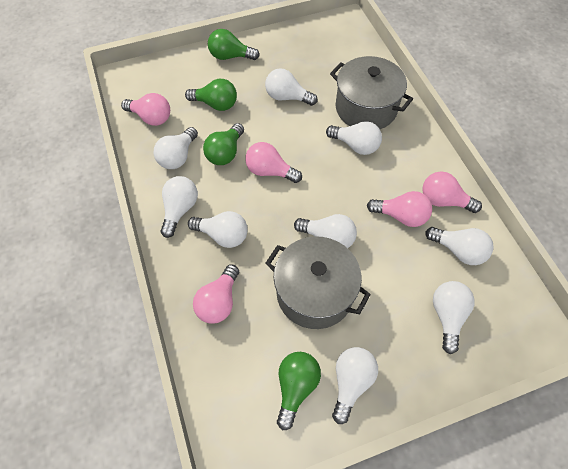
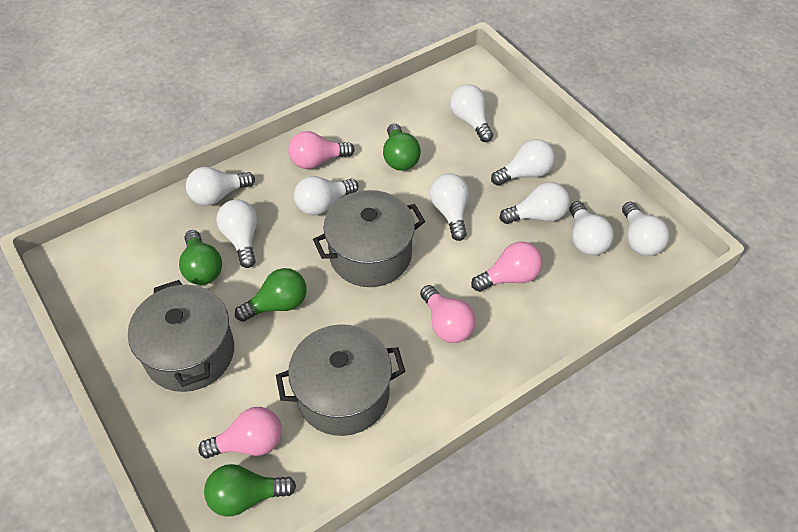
grey pot: [266,236,371,329] [330,56,413,129] = 2 -> [128,280,234,392] [276,324,405,436] [313,190,425,287] = 3
pink light bulb: [121,93,170,126] [193,264,239,323] [245,142,302,183] [367,191,432,227] [422,172,482,213] = 5 -> [198,407,282,459] [288,131,355,169] [420,285,476,343] [471,241,543,292] = 4

